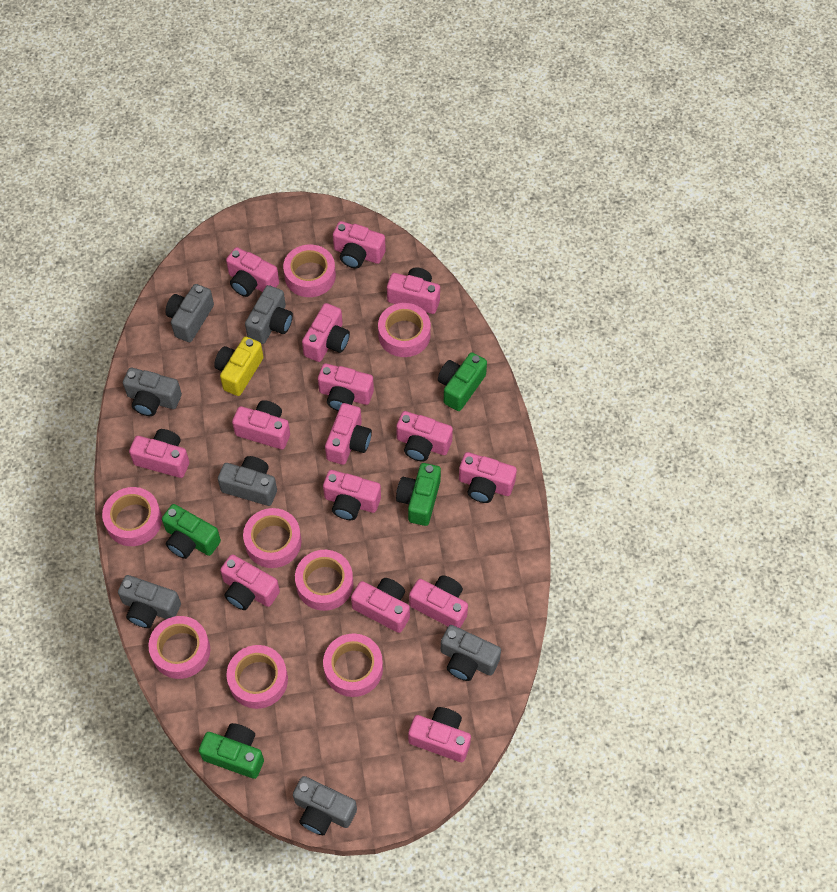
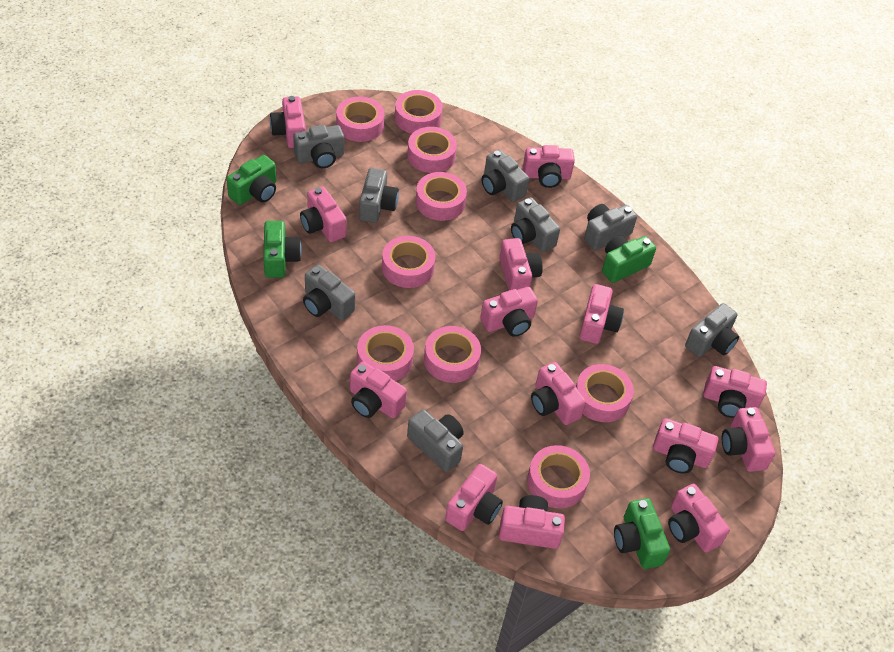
grey camera: [118,575,181,628] [123,368,182,416] [165,284,214,342] [218,456,277,506] [245,285,293,344] [293,776,357,835] [441,625,501,681] = 7 -> [293,125,344,168] [303,265,355,320] [359,168,399,223] [407,409,464,472] [482,150,529,202] [511,197,560,252] [584,204,637,250] [685,303,739,357] = 8
pink camera: [129,429,189,478] [220,554,280,610] [226,247,279,297] [232,400,290,449] [302,303,350,362] [318,363,374,411] [323,470,381,520] [325,403,372,465] [333,221,386,268] [351,578,410,633] [387,267,440,314] [396,411,453,462] [408,707,471,762] [409,575,468,628] [459,452,517,503] = 15 -> [270,96,306,148] [300,186,347,242] [350,361,407,418] [445,464,503,531] [480,287,538,337] [499,238,543,290] [499,495,565,549] [523,145,575,188] [531,362,586,425] [579,284,624,344] [653,418,718,473] [668,484,730,553] [703,366,767,418] [722,407,775,472] = 14
pink tape: [102,487,162,546] [148,616,210,679] [227,645,288,709] [243,508,302,568] [283,244,336,297] [295,550,353,611] [323,634,383,697] [378,303,431,357] = 8 -> [336,97,384,142] [357,325,414,381] [382,236,435,288] [395,90,443,134] [407,127,457,173] [416,172,467,221] [424,326,481,383] [527,445,590,509] [576,364,634,422] = 9
yellow camera: [214,337,264,396] = 1 -> none = 0

